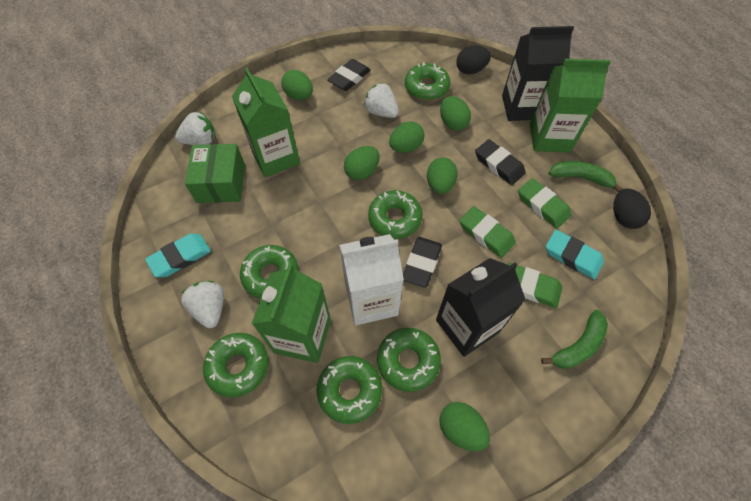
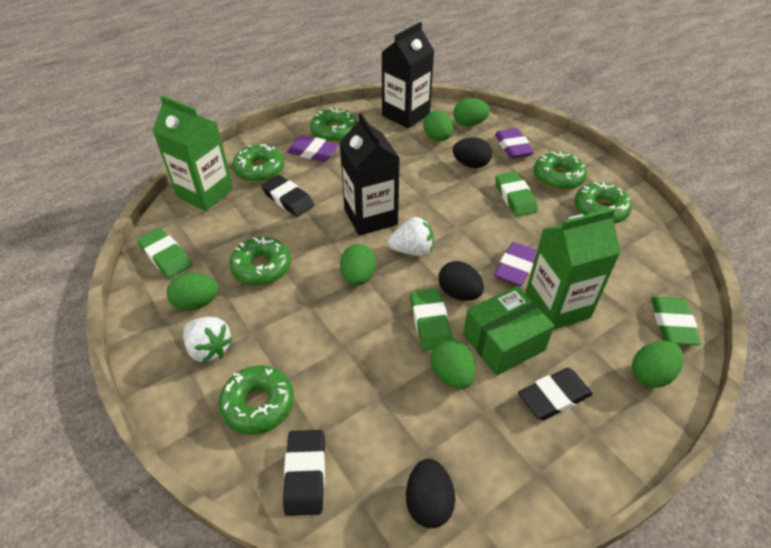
black egg: [456,46,491,74] [613,189,651,229] = 2 -> [406,459,455,528] [438,261,484,301] [453,138,492,168] = 3
green banana: [541,310,608,369] [549,161,622,192] = 2 -> none = 0
green carton: [232,67,300,177] [252,264,331,363] [530,59,611,153] = 3 -> [153,95,234,211] [525,208,621,330] = 2
green eraser: [460,206,516,258] [508,263,562,308] [518,178,571,228] = 3 -> [137,228,192,278] [410,288,452,351] [495,172,538,216] [651,297,701,346] = 4
purple eraser: none = 0 -> [287,135,339,162] [494,242,537,286] [495,128,534,158] = 3
turquoise eraser: [145,233,211,277] [546,230,604,280] = 2 -> none = 0
white carton: [339,234,404,326] = 1 -> none = 0
white strawberry: [175,112,215,145] [181,281,224,328] [364,83,399,118] = 3 -> [184,317,233,363] [387,217,434,256] = 2

